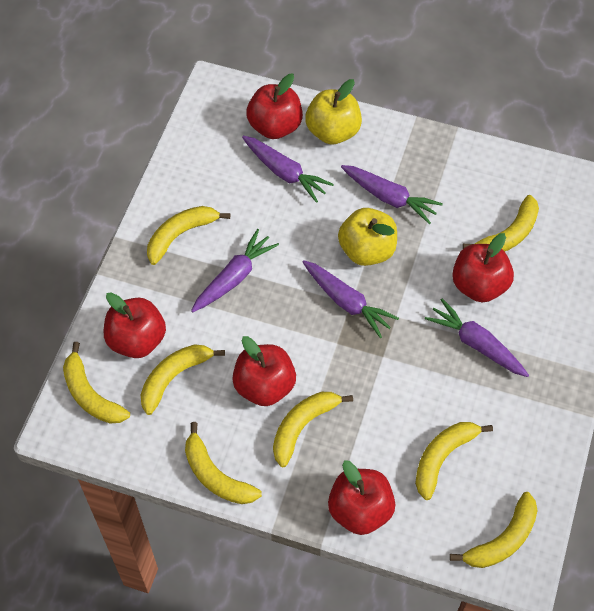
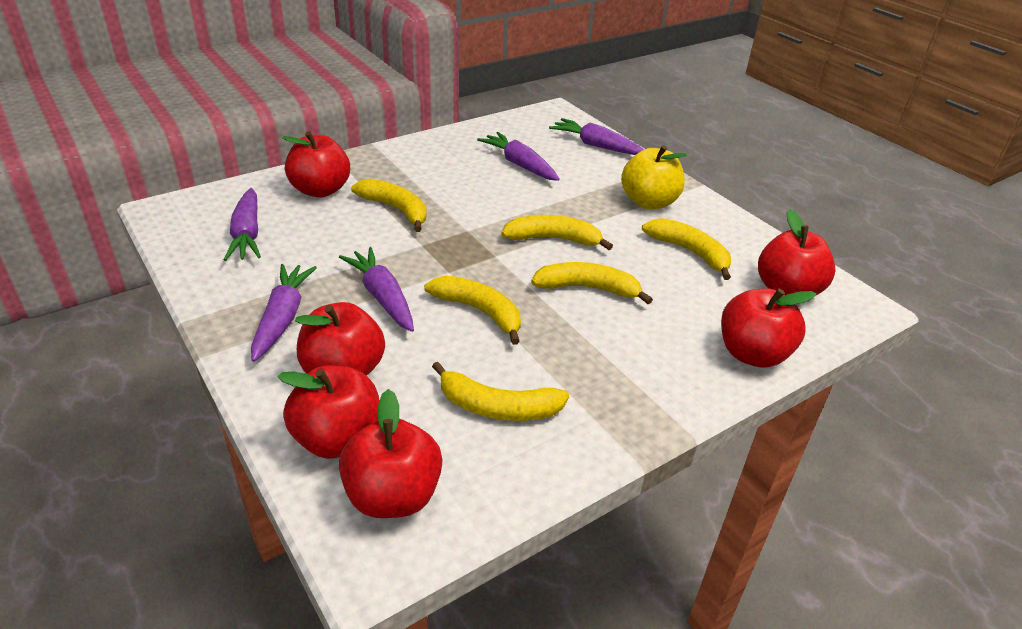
red apple: [104,292,166,358] [232,336,296,406] [246,74,303,139] [328,460,395,535] [452,233,514,302] = 5 -> [278,365,380,459] [282,131,350,197] [295,302,385,376] [339,389,442,518] [721,288,816,368] [758,209,836,295] = 6
yellow apple: [305,79,362,144] [338,208,397,266] = 2 -> [621,145,687,209] = 1
yellow banana: [63,342,130,423] [141,344,225,415] [147,206,230,265] [185,422,262,504] [273,392,353,467] [415,422,493,500] [450,492,538,568] [463,195,539,251] = 8 -> [351,179,427,232] [424,276,521,345] [432,362,569,421] [501,215,613,250] [531,262,653,304] [642,218,731,280] = 6

